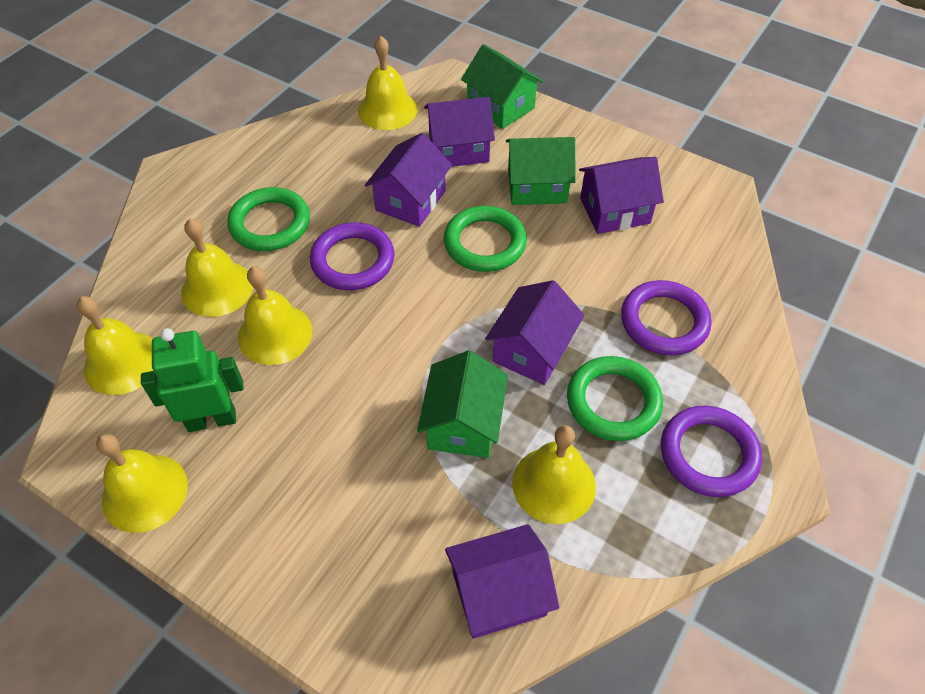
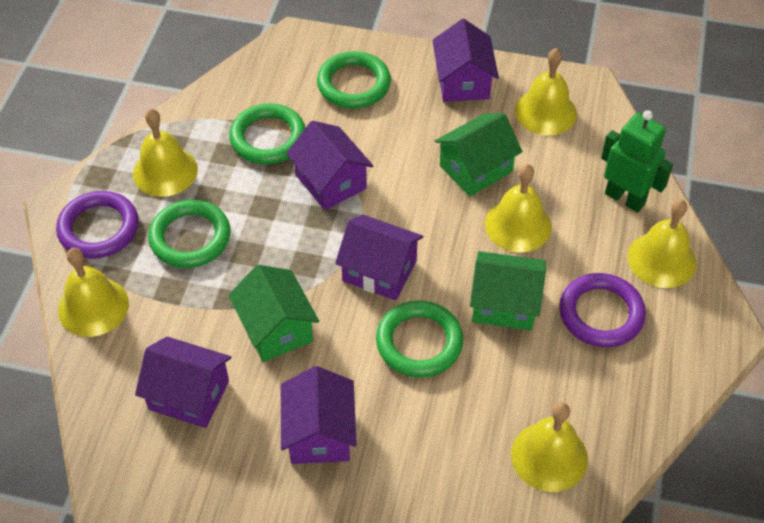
green ring: [227,187,310,251] [444,206,527,272] [567,356,663,441] = 3 -> [148,199,230,268] [229,103,306,164] [317,51,391,108] [376,301,463,377] = 4
purple ring: [310,222,395,290] [621,280,712,355] [661,406,762,497] = 3 -> [56,191,139,259] [559,273,646,347] = 2

